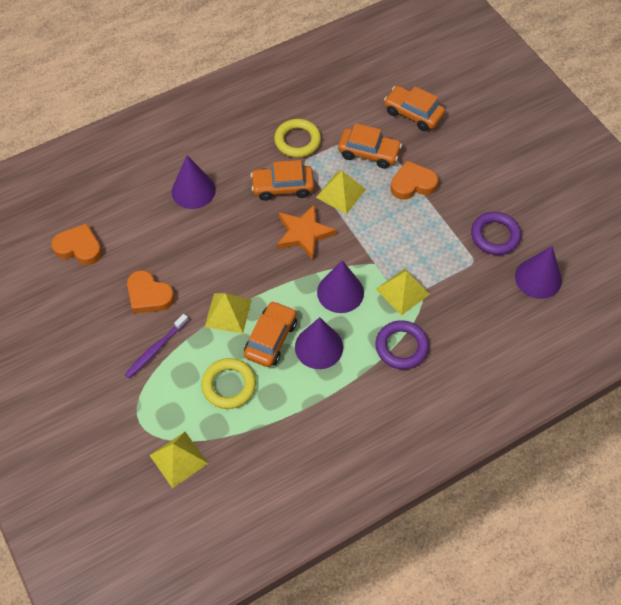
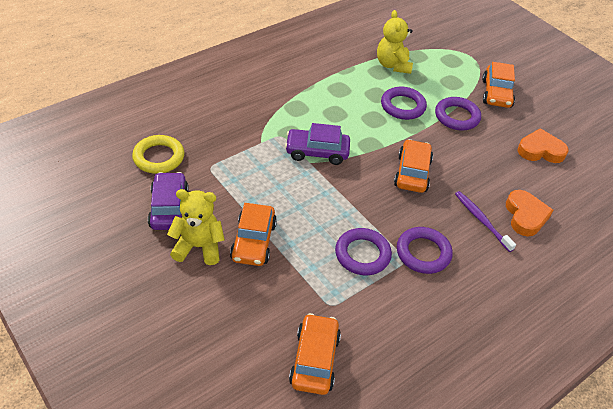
orange heart: [51,223,102,265] [127,270,175,314] [390,161,438,200] = 3 -> [506,190,554,237] [518,128,568,163] = 2
orange star: [277,204,337,259] = 1 -> none = 0
purple car: none = 0 -> [148,172,189,230] [285,123,350,165] = 2
purple cone: [172,155,216,209] [295,317,343,369] [317,260,364,313] [515,246,562,299] = 4 -> none = 0
purple ring: [376,320,429,369] [471,212,521,255] = 2 -> [335,228,392,275] [381,87,427,120] [397,227,453,274] [435,97,481,130] = 4
yellow pyramid: [150,432,209,488] [205,293,252,334] [316,171,366,214] [376,268,430,316] = 4 -> none = 0
yellow ring: [201,358,256,409] [274,119,321,158] = 2 -> [132,135,184,174] = 1
yellow teddy bear: none = 0 -> [167,189,225,265] [377,10,413,74] = 2

